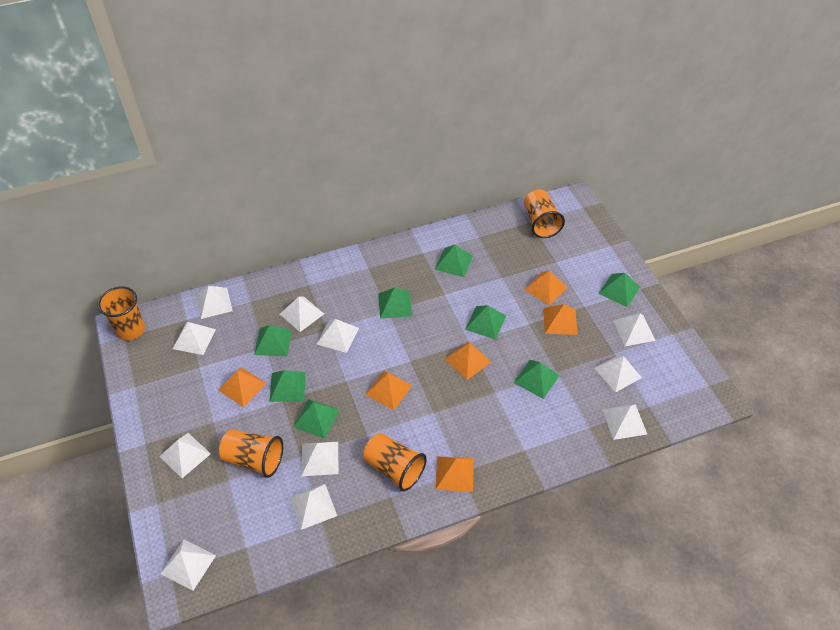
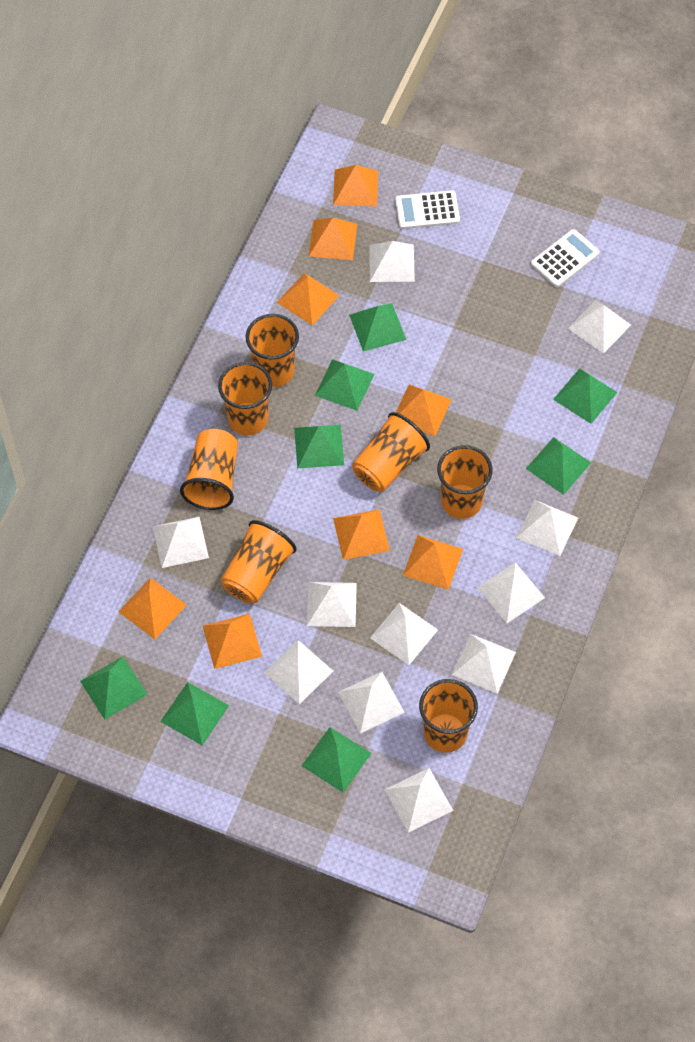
orange cup: [98,286,145,341] [219,429,283,478] [363,433,427,492] [524,190,565,238] = 4 -> [180,429,238,510] [218,362,272,435] [221,520,297,604] [246,314,299,387] [352,412,430,492] [419,679,478,753] [437,445,493,519] = 7
orange pyramid: [218,367,267,407] [365,371,413,410] [436,456,474,492] [445,342,491,380] [524,271,568,305] [543,304,578,335] = 6 -> [118,578,187,639] [203,614,262,669] [277,273,340,325] [309,218,357,260] [333,165,378,206] [333,509,390,560] [396,385,452,436] [403,535,463,590] = 8
white calculator: none = 0 -> [395,190,460,229] [531,229,600,287] = 2

